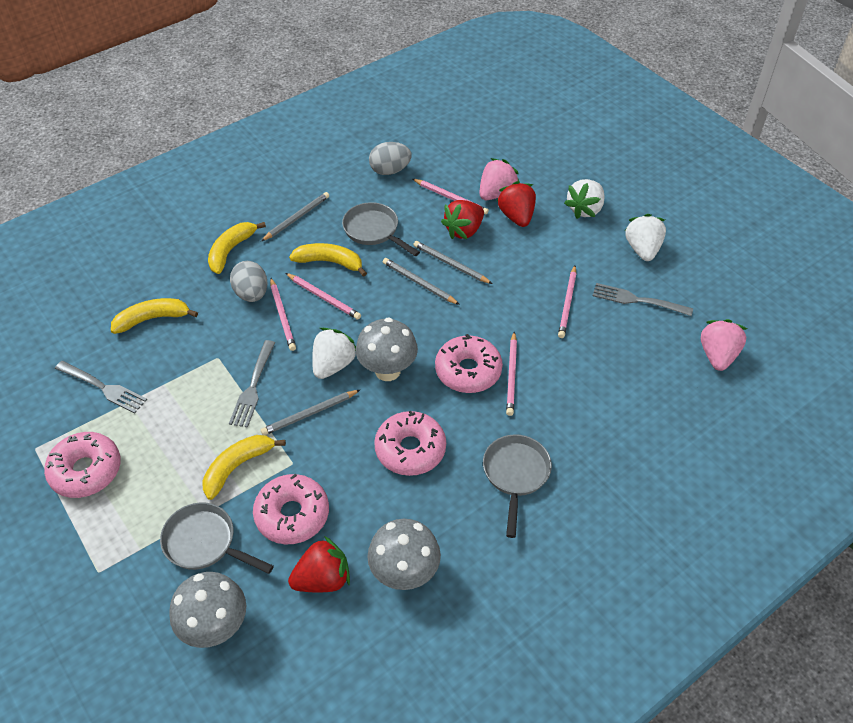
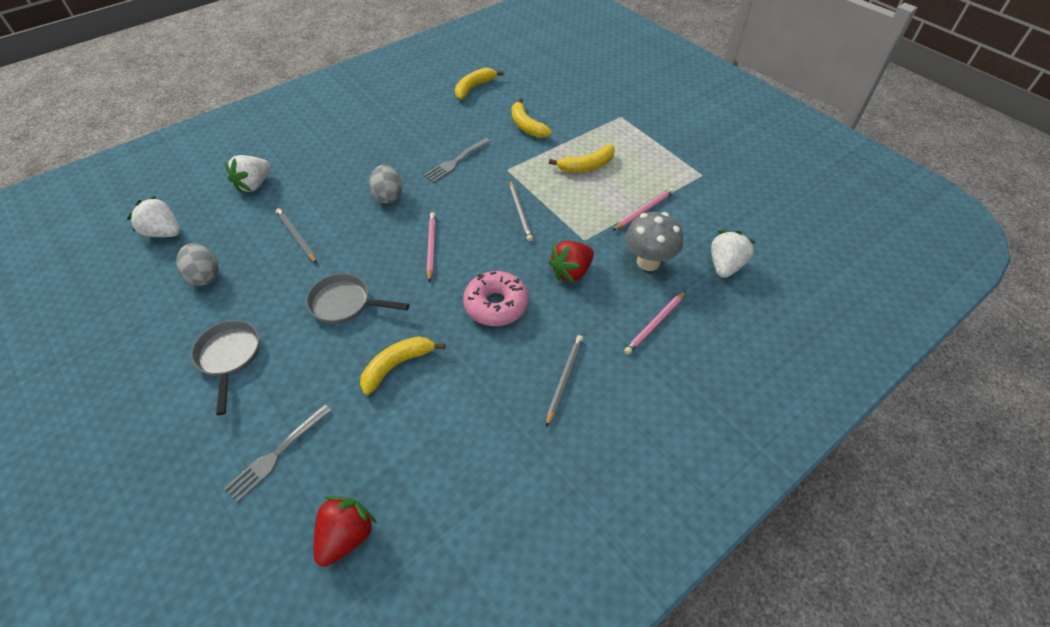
grey fork: [55,361,147,413] [229,340,275,428] [593,283,693,316] = 3 -> [223,404,332,503] [423,138,491,183] = 2
grey mushroom: [169,572,246,648] [356,318,418,381] [367,519,441,590] = 3 -> [625,212,683,271] = 1
grey pan: [160,502,274,574] [342,202,420,256] [483,434,552,538] = 3 -> [191,320,260,415] [306,273,409,324] = 2
grey pencil: [261,192,329,241] [261,390,360,435] [383,258,460,305] [414,241,493,284] = 4 -> [276,208,317,263] [510,180,533,241] [546,335,583,427] = 3
pink donut: [44,432,121,498] [253,474,329,544] [374,410,446,476] [435,334,503,393] = 4 -> [463,271,529,326] = 1
pink pencil: [270,278,296,351] [286,273,361,320] [413,179,489,215] [506,332,517,416] [558,265,577,338] = 5 -> [427,212,436,282] [612,188,674,231] [624,291,686,355] = 3
pink strawberry: [480,158,519,200] [701,319,747,371] = 2 -> none = 0
red strawberry: [288,536,350,593] [441,200,484,239] [496,181,536,227] = 3 -> [314,496,377,567] [548,241,594,283] = 2

